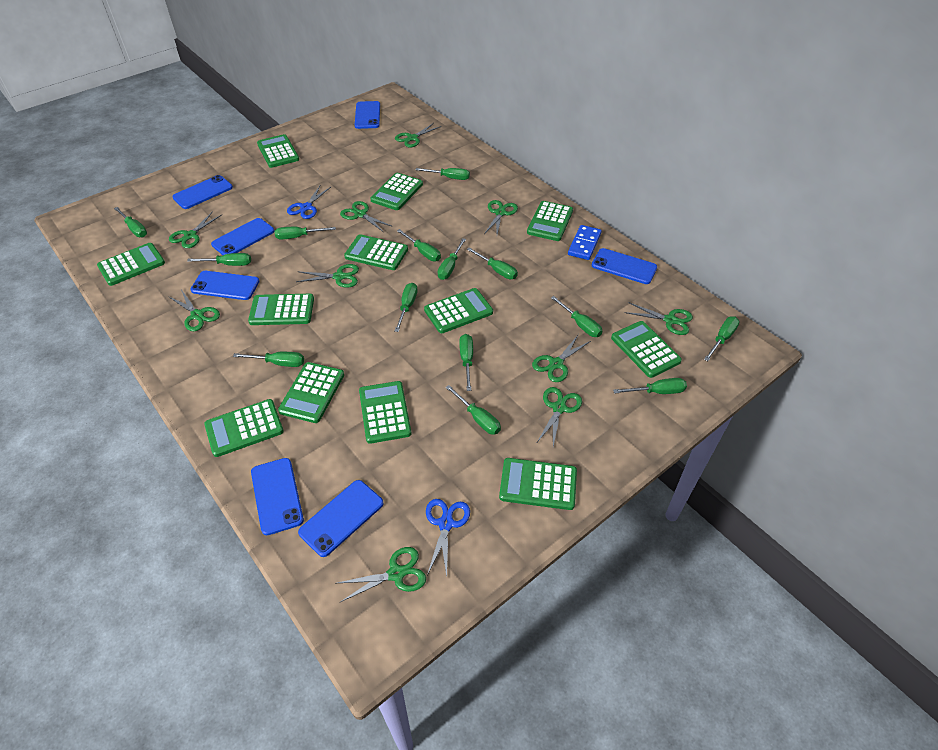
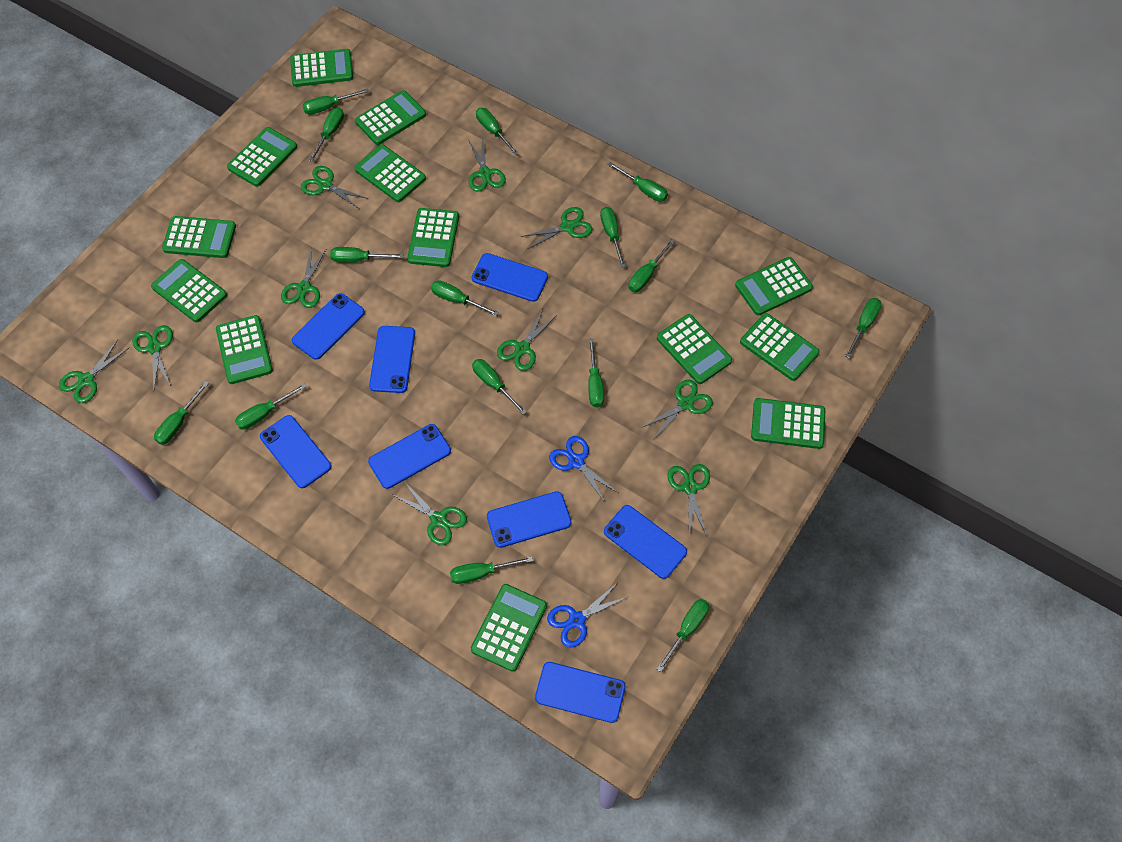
blue domino: [568,225,602,260] = 1 -> none = 0
blue phone: [172,175,233,209] [190,271,260,300] [211,218,274,255] [251,458,304,535] [298,480,384,557] [355,101,380,129] [592,248,657,284] = 7 -> [260,415,332,488] [292,293,365,360] [368,424,451,489] [369,326,415,393] [472,253,548,302] [487,491,571,548] [535,662,626,723] [604,505,687,579] = 8
green calculator: [97,243,165,286] [204,399,284,457] [248,294,314,325] [257,134,299,168] [278,362,344,423] [344,234,408,270] [359,381,411,444] [370,173,423,210] [424,288,493,333] [499,458,577,510] [527,201,573,241] [611,321,682,378] = 12 -> [151,259,227,322] [162,216,236,258] [216,315,273,384] [227,127,297,187] [290,49,353,87] [354,144,426,202] [355,90,426,145] [407,208,459,267] [471,584,547,672] [657,314,732,384] [735,257,813,316] [740,313,820,381] [751,398,825,449] = 13
green screwdriver: [114,207,147,237] [187,253,251,266] [233,352,304,367] [274,227,336,239] [394,283,418,332] [397,229,441,261] [416,168,470,180] [438,238,466,280] [446,385,501,435] [459,334,473,391] [467,247,518,279] [551,296,602,337] [613,378,687,394] [704,317,740,361] = 14 -> [154,381,209,445] [235,383,307,430] [302,88,369,115] [309,108,344,162] [330,247,404,263] [431,280,499,316] [450,556,533,584] [472,359,527,415] [476,108,519,156] [588,338,604,407] [600,207,626,268] [608,162,668,202] [629,239,675,292] [657,599,709,672] [845,298,882,358] = 15

